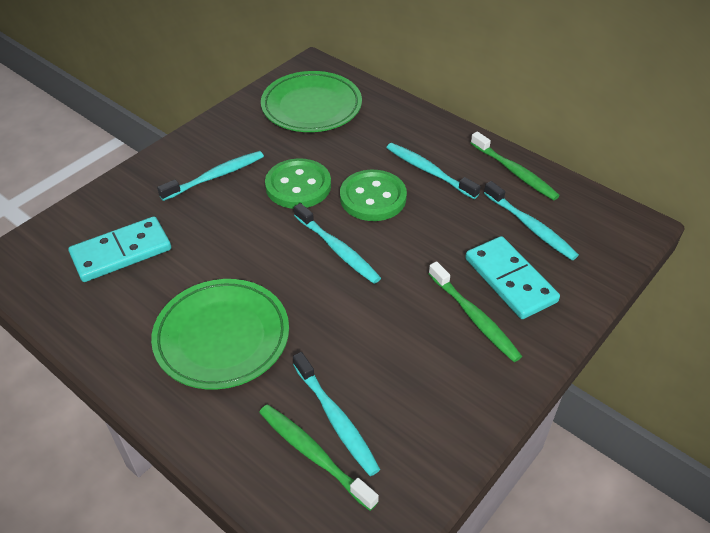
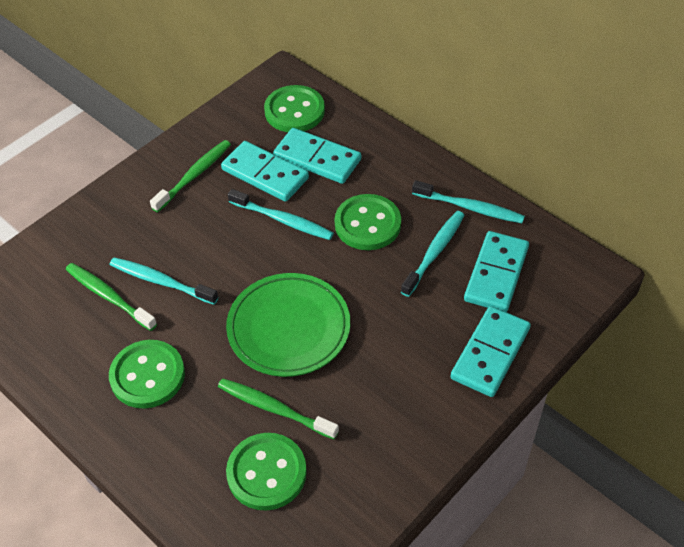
green button: [265,158,331,209] [340,170,407,221] = 2 -> [109,340,185,409] [226,433,307,511] [264,85,325,132] [335,194,401,250] = 4
green plate: [151,279,289,390] [261,71,362,132] = 2 -> [226,273,350,377] = 1
turquoise domino: [68,216,171,282] [465,236,560,319] = 2 -> [221,141,309,202] [273,128,361,184] [450,306,531,397] [464,231,529,312] = 4
turquoise toothbrush: [157,151,264,201] [293,352,380,476] [294,203,381,284] [386,143,481,199] [484,181,579,260] = 5 -> [110,258,218,305] [228,189,334,240] [401,211,464,297] [412,180,525,223] = 4

